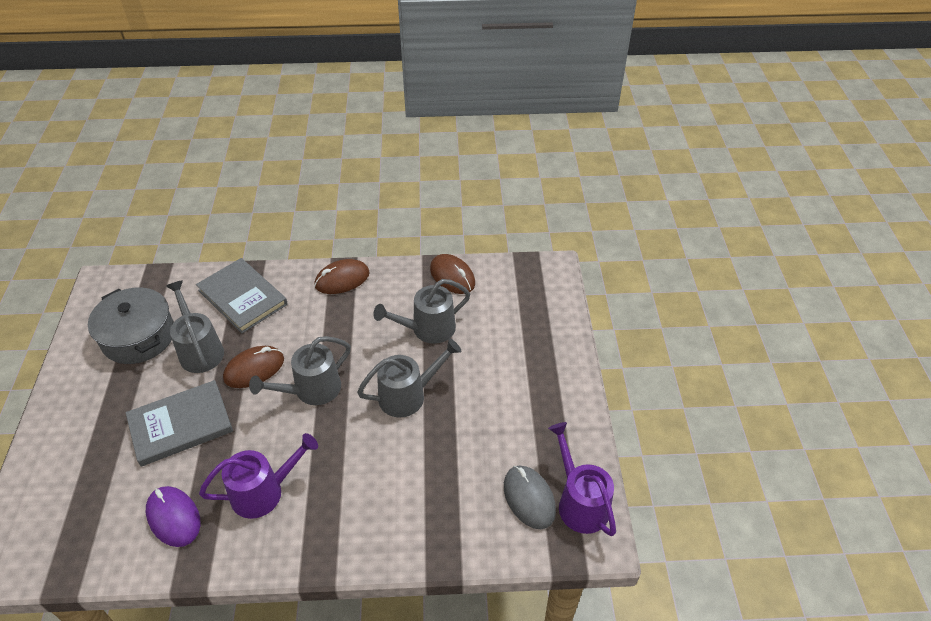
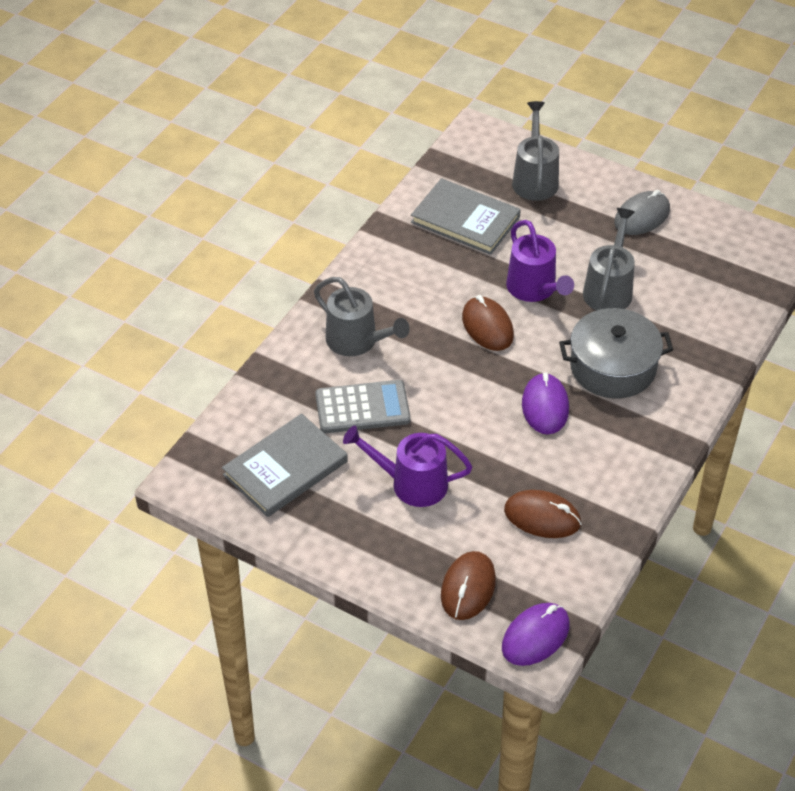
grey calculator: none = 0 -> [315,380,411,433] = 1
grey watering can: [166,280,224,373] [249,336,351,405] [357,339,461,418] [373,279,470,344] = 4 -> [314,277,410,356] [512,101,559,201] [583,208,635,311] = 3
purple mouse: [146,486,201,547] = 1 -> [502,603,570,666] [522,372,569,434] = 2

